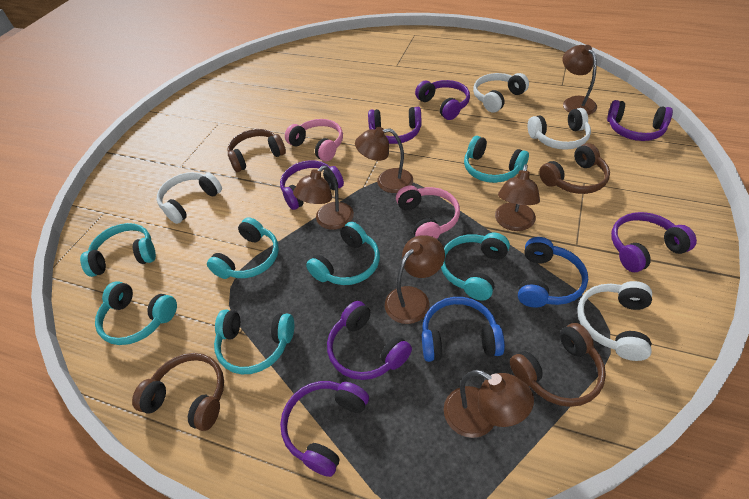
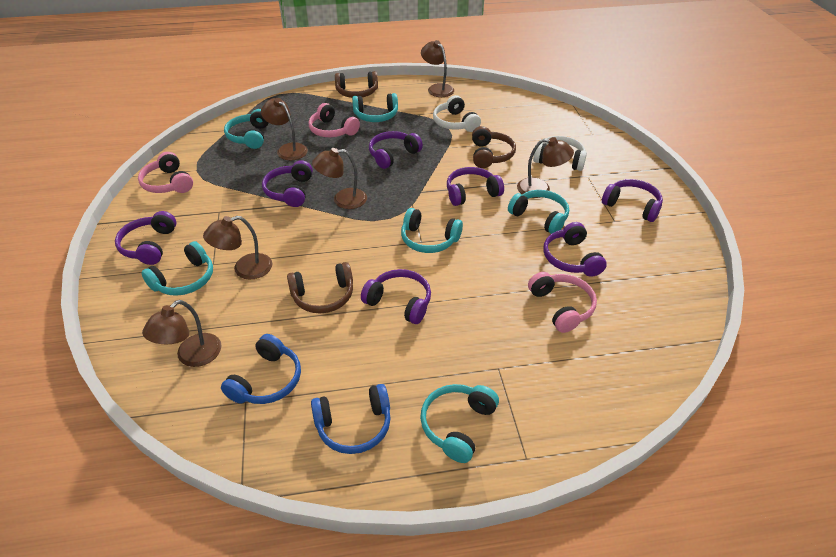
brown headphones: [132,353,224,431] [227,129,286,172] [510,323,606,407] [539,143,610,194] = 4 -> [287,262,353,313] [335,71,378,98] [472,126,516,168] = 3
pink headphones: [285,119,343,161] [396,185,460,239] = 2 -> [138,152,193,193] [308,103,360,137] [528,272,597,333] = 3
turquoise headphones: [80,223,156,277] [95,281,177,345] [207,217,279,279] [214,309,294,374] [306,222,380,285] [441,233,510,301] [464,136,529,183] = 7 -> [141,241,213,296] [224,109,268,149] [352,93,398,122] [401,208,463,253] [420,384,499,463] [508,190,569,234] = 6
white headphones: [157,172,222,224] [473,73,529,113] [528,108,591,150] [577,281,652,361] = 4 -> [433,95,481,132] [533,136,587,171] = 2

